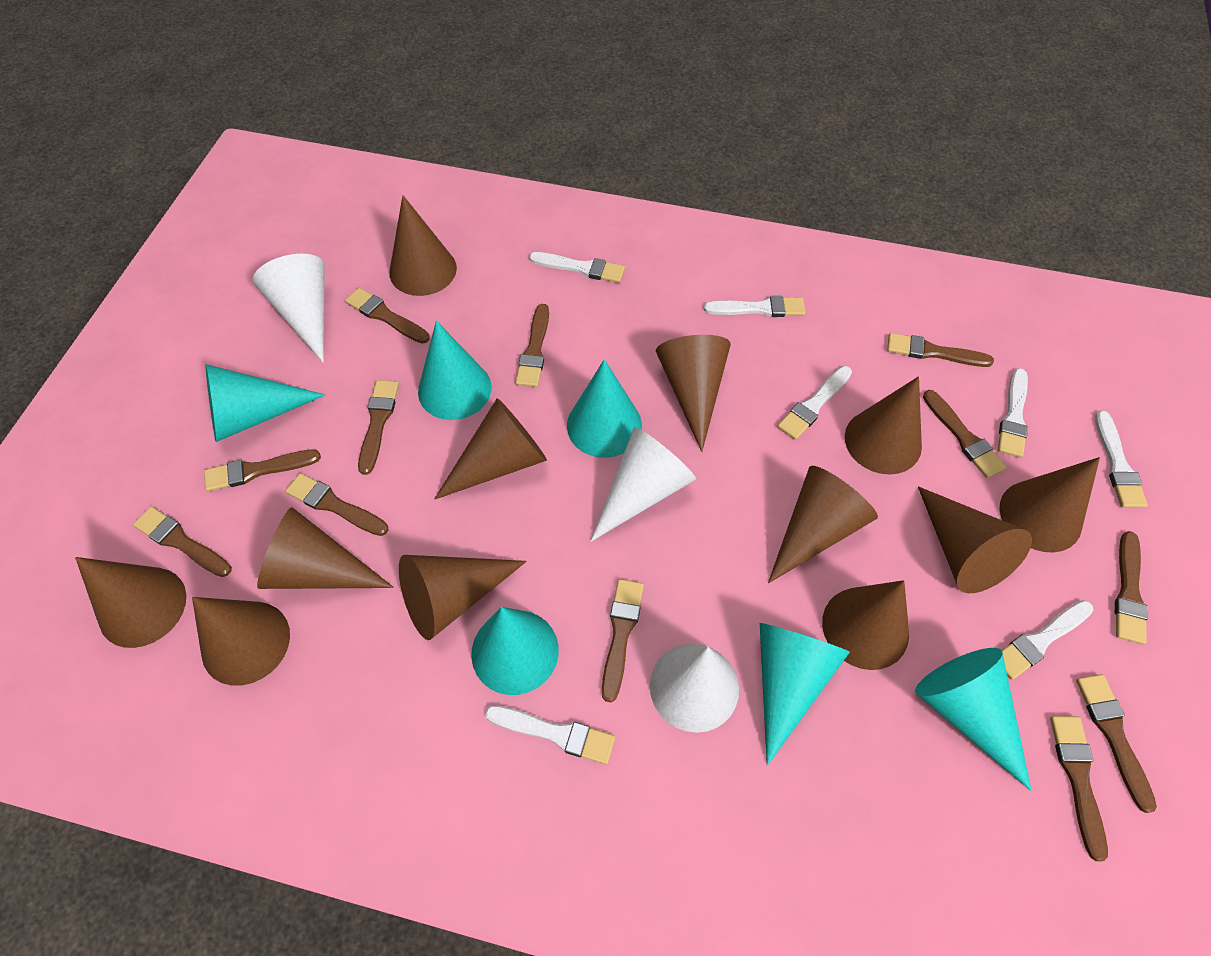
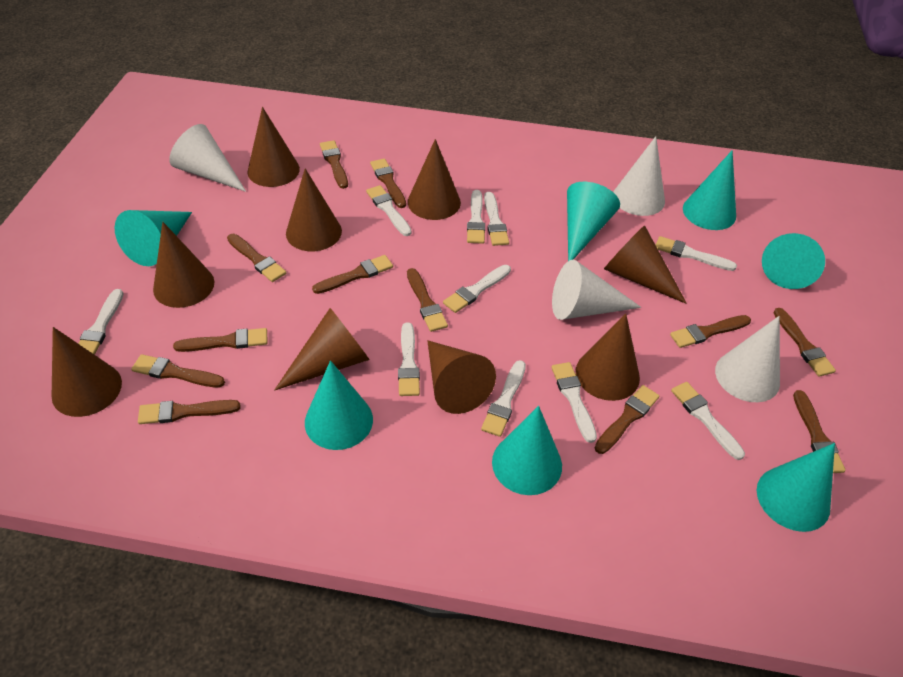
brown cone: [75,557,186,648] [192,597,290,686] [257,507,394,589] [389,195,457,296] [399,555,527,640] [434,398,547,500] [656,335,731,452] [768,466,878,583] [822,580,909,670] [845,376,922,475] [918,486,1032,593] [1000,457,1100,553] = 12 -> [52,327,122,417] [153,222,215,308] [247,107,300,187] [274,308,370,390] [286,169,342,251] [408,139,461,220] [428,341,496,414] [576,314,640,401] [604,225,687,304] = 9
turquoise cone: [206,364,325,442] [418,321,492,420] [471,607,559,695] [567,359,642,458] [760,623,850,766] [915,648,1032,791] = 6 -> [114,210,192,266] [305,360,373,450] [492,406,562,495] [567,182,620,261] [683,150,736,230] [757,443,835,532] [762,233,825,289] = 7
white brush: [485,705,615,764] [529,252,625,283] [704,296,805,317] [777,366,852,440] [998,368,1028,458] [1002,600,1093,680] [1095,411,1148,508] = 7 -> [78,289,124,355] [366,185,412,236] [398,323,420,396] [443,265,511,313] [467,190,485,244] [481,360,526,437] [484,192,509,246] [551,362,597,443] [656,236,737,271] [671,382,745,460] = 10
white cone: [253,254,325,363] [591,427,696,542] [650,644,739,733] = 3 -> [169,124,246,192] [552,260,641,320] [613,136,665,216] [715,316,780,402] = 4

